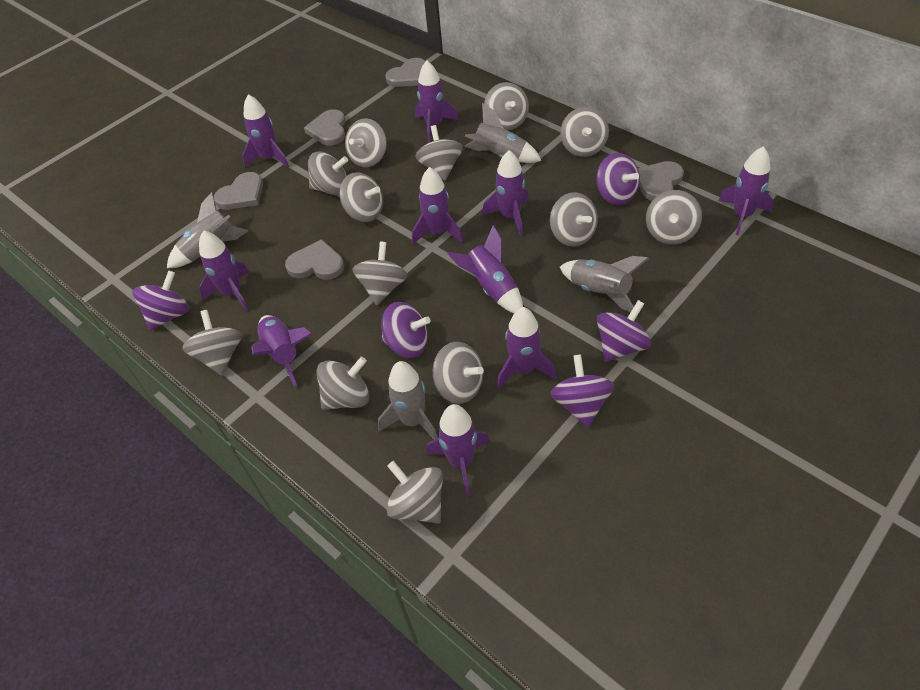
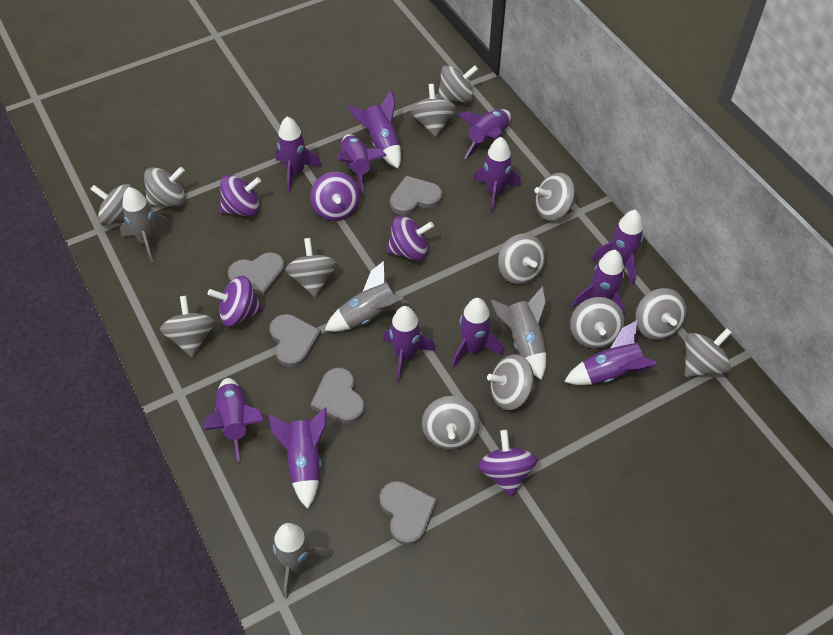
purple rocket: [199,230,249,311] [242,94,289,168] [251,315,313,387] [412,167,463,245] [415,60,458,142] [427,404,490,496] [447,225,523,313] [482,150,529,236] [497,307,557,389] [719,146,774,235] = 10 -> [204,378,265,462] [268,408,327,509] [276,116,322,192] [337,134,387,194] [348,90,401,169] [383,306,435,382] [452,298,503,368] [458,109,511,159] [473,137,521,213] [564,320,657,385] [572,250,625,314] [591,210,644,285] = 12

